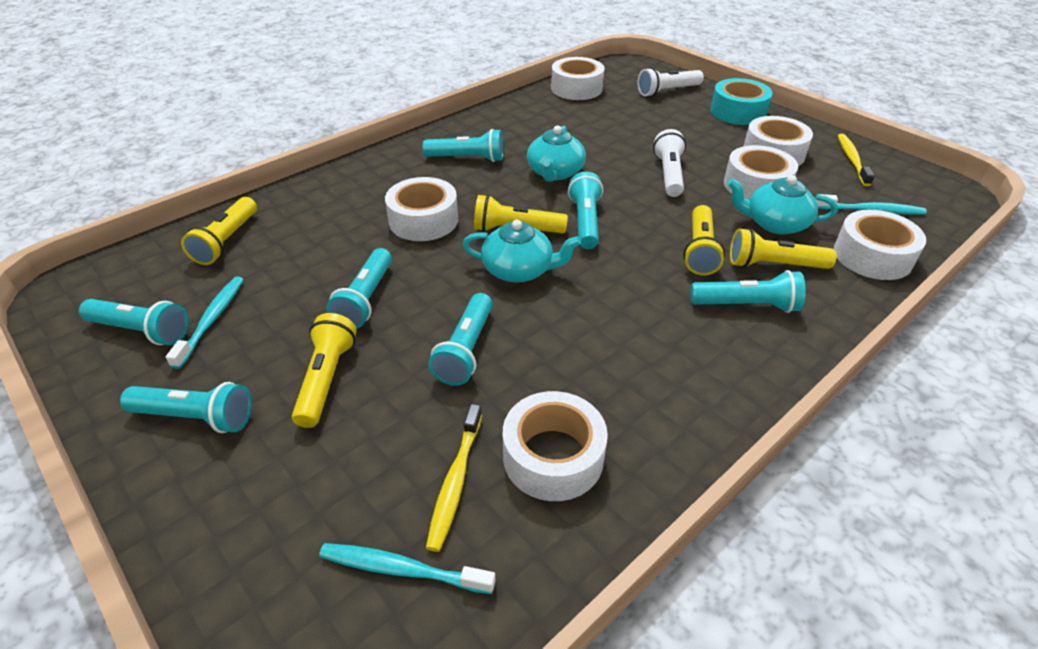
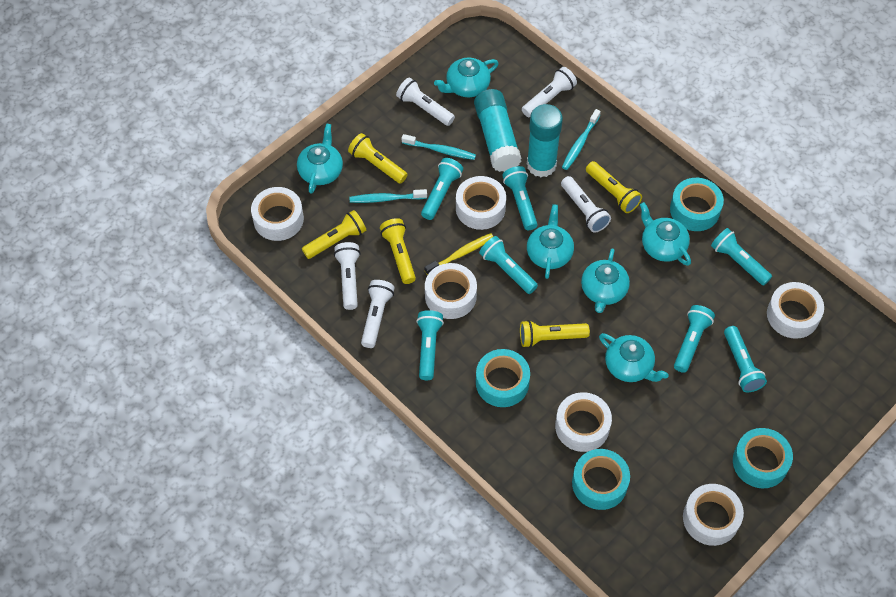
turquoise glue stick: none = 0 -> [474,89,522,172] [527,104,563,177] = 2
turquoise tape: [710,78,773,125] = 1 -> [476,349,530,407] [572,449,630,510] [670,178,724,231] [733,428,793,489] = 4
turquoise teapot: [462,220,581,282] [527,126,586,182] [728,175,838,234] = 3 -> [297,123,343,194] [434,57,499,97] [527,204,574,279] [581,249,630,313] [599,333,669,382] [640,202,691,266] = 6
white flashlight: [637,67,704,97] [653,129,686,197] = 2 -> [334,242,360,310] [361,280,395,348] [396,77,455,126] [522,67,577,117] [561,176,611,233] = 5
yellow toothbrush: [426,404,482,552] [838,134,875,186] = 2 -> [424,233,493,275] = 1

